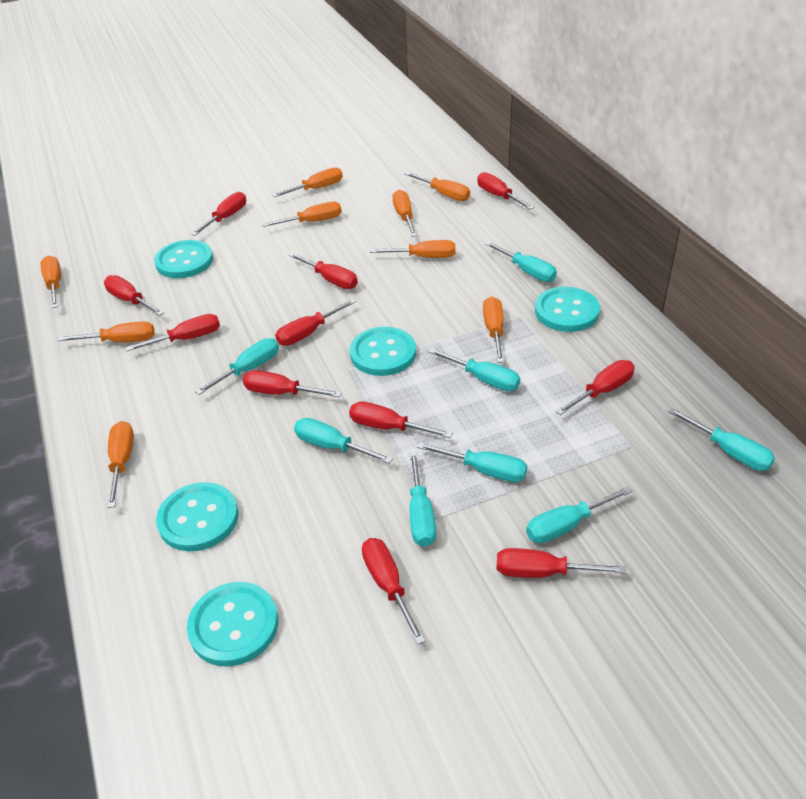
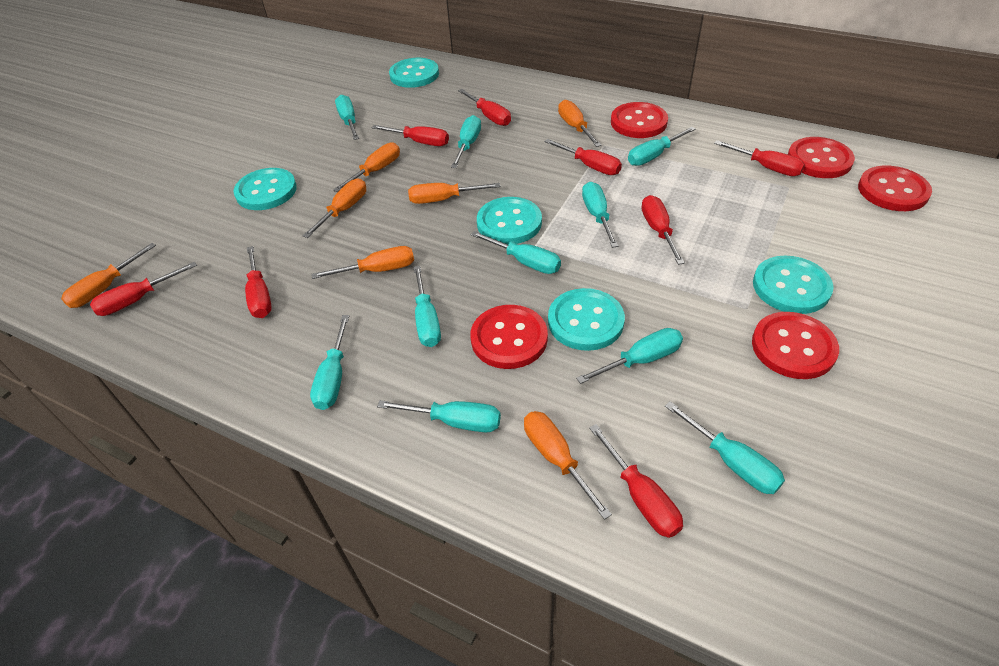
orange screwdriver: [40,255,61,308] [58,321,155,342] [107,421,134,508] [262,201,342,227] [272,167,343,197] [370,240,456,258] [392,190,417,237] [405,172,470,201] [483,297,504,363] = 9 -> [61,243,156,308] [303,178,366,238] [311,246,414,279] [333,142,400,192] [408,183,500,204] [524,411,612,520] [558,100,602,147] = 7
red button: none = 0 -> [470,305,548,369] [611,102,668,138] [752,312,839,379] [788,137,855,178] [858,166,932,211] = 5
red screwdriver: [104,275,164,316] [125,314,220,351] [191,192,246,236] [243,370,342,397] [275,299,356,346] [289,253,358,289] [349,402,453,438] [362,538,425,645] [477,172,534,210] [497,548,626,578] [555,360,635,415] = 11 -> [90,262,197,316] [245,246,272,318] [372,125,449,146] [458,89,511,126] [544,139,622,175] [589,424,683,538] [642,195,685,265] [714,140,805,176] = 8
turquoise screwdriver: [195,338,279,395] [294,418,393,464] [409,452,436,547] [417,442,527,482] [428,348,520,391] [485,241,557,282] [526,486,633,543] [668,408,775,471] = 8 -> [310,315,349,410] [335,95,359,140] [377,400,501,432] [414,266,441,347] [451,115,481,168] [470,231,561,274] [576,328,683,384] [582,182,618,248] [628,127,696,166] [665,401,785,494] = 10

